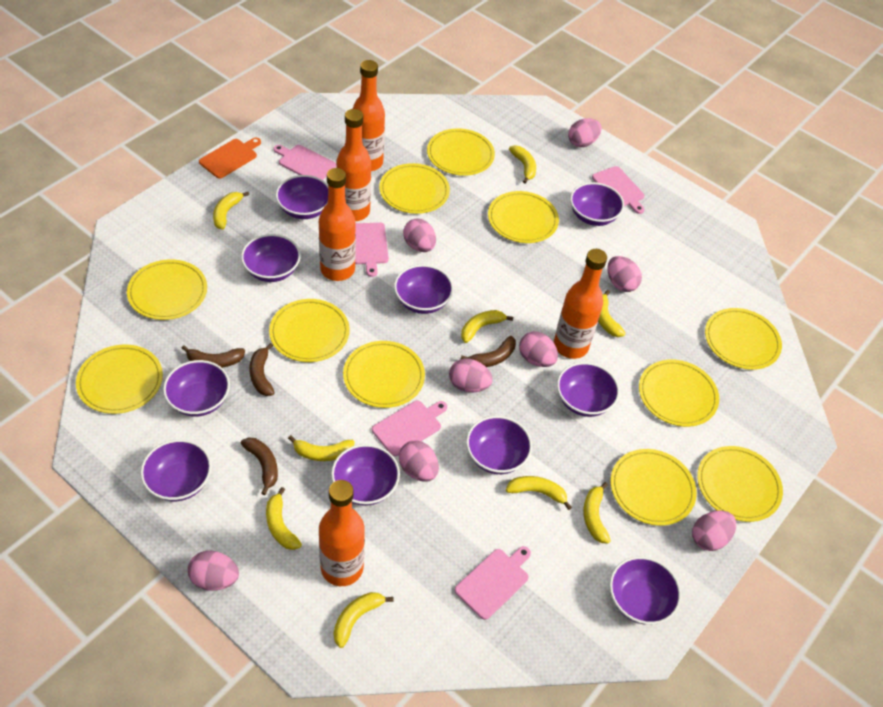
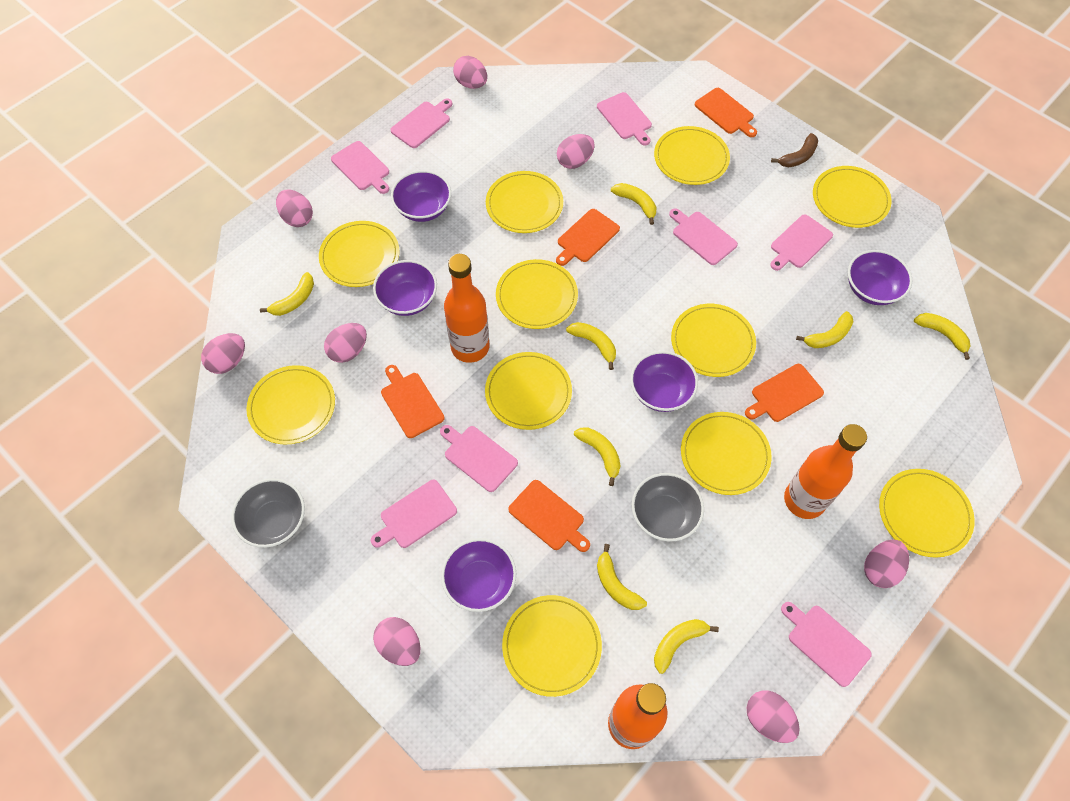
brown banana: [182,345,245,368] [241,437,278,495] [249,343,275,396] [461,336,516,367] = 4 -> [771,133,818,167] = 1
grey bowl: none = 0 -> [231,478,305,548] [632,473,704,542] = 2
orange bottle: [319,168,356,281] [319,480,365,586] [336,109,371,221] [353,60,385,171] [554,249,607,359] = 5 -> [444,254,489,363] [608,683,668,749] [784,424,867,519] = 3
orange cutting board: [199,138,261,179] = 1 -> [381,365,445,438] [508,480,590,552] [556,209,620,266] [695,88,757,137] [745,364,824,422] = 5
pink cutting board: [273,145,336,180] [355,222,389,277] [372,400,447,456] [455,546,531,620] [592,166,645,214] = 5 -> [331,141,389,194] [371,480,457,548] [390,98,452,148] [440,425,518,492] [597,92,652,146] [669,208,738,265] [770,214,833,271] [781,602,872,687] = 8
purple bowl: [140,439,212,501] [163,360,230,416] [241,234,301,282] [276,175,328,219] [331,444,400,506] [394,265,453,314] [466,416,532,474] [557,362,620,417] [570,182,624,226] [609,556,681,625] = 10 -> [373,260,437,316] [391,170,451,222] [441,538,516,612] [630,351,698,412] [848,250,912,305] = 5
yellow banana: [213,192,249,230] [266,487,302,550] [288,435,355,461] [334,592,394,648] [461,310,513,343] [506,476,572,510] [509,145,536,184] [583,482,611,544] [598,290,626,337] = 9 -> [260,272,314,316] [566,322,616,370] [574,427,621,486] [597,544,647,610] [611,183,656,225] [654,619,719,674] [796,311,853,348] [914,313,970,360] = 8

